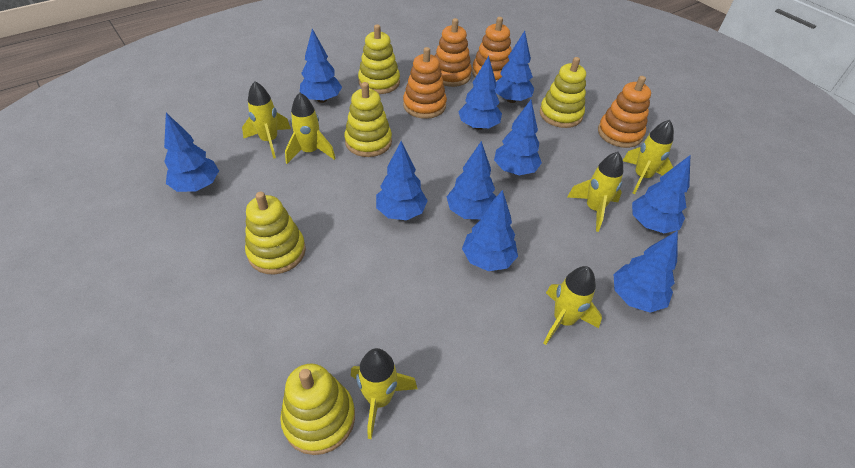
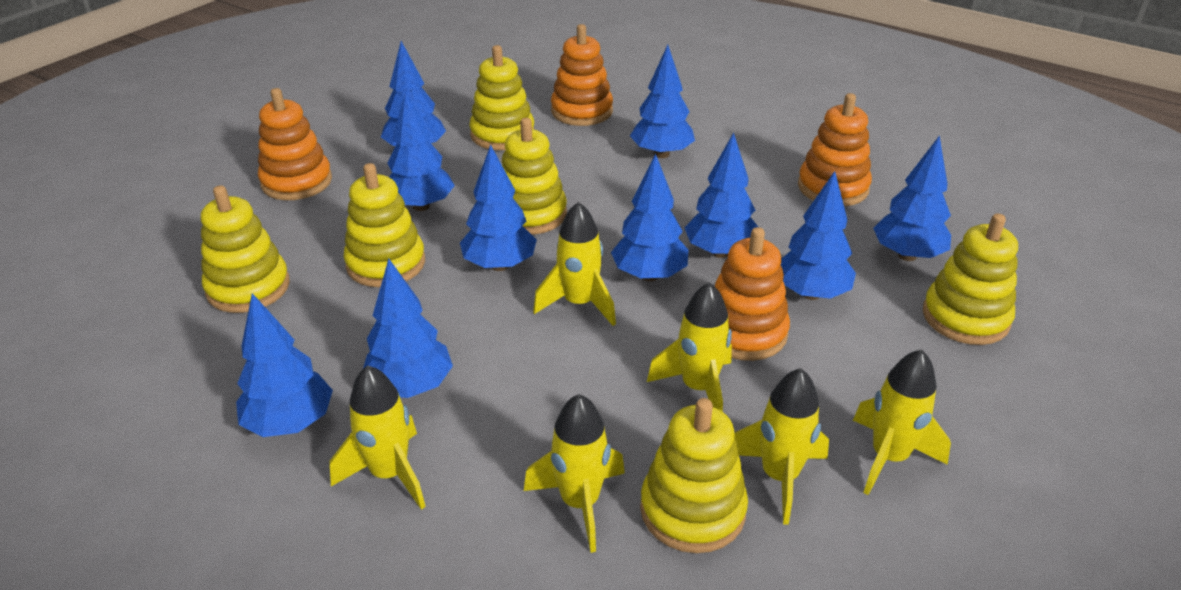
yellow stacking toy: [245,192,306,274] [280,364,355,455] [344,82,392,157] [358,24,400,94] [540,57,586,128] = 5 -> [201,185,290,313] [343,163,425,287] [469,45,535,150] [502,118,567,235] [640,398,748,553] [923,213,1018,345] = 6

